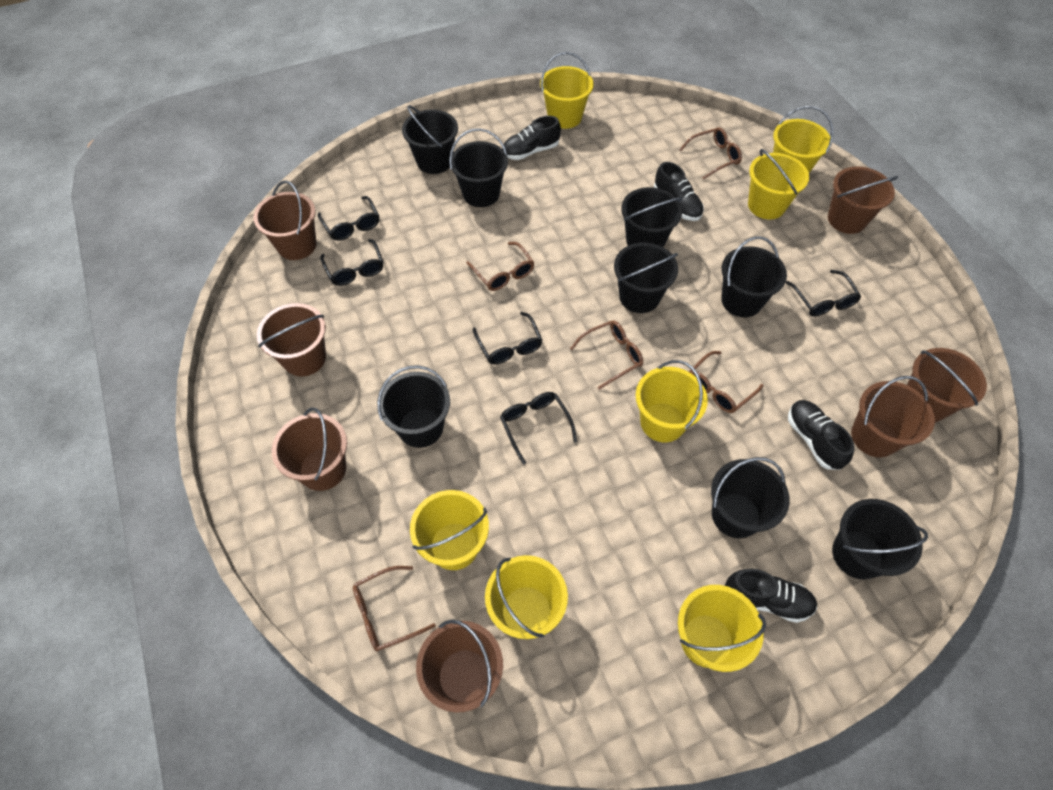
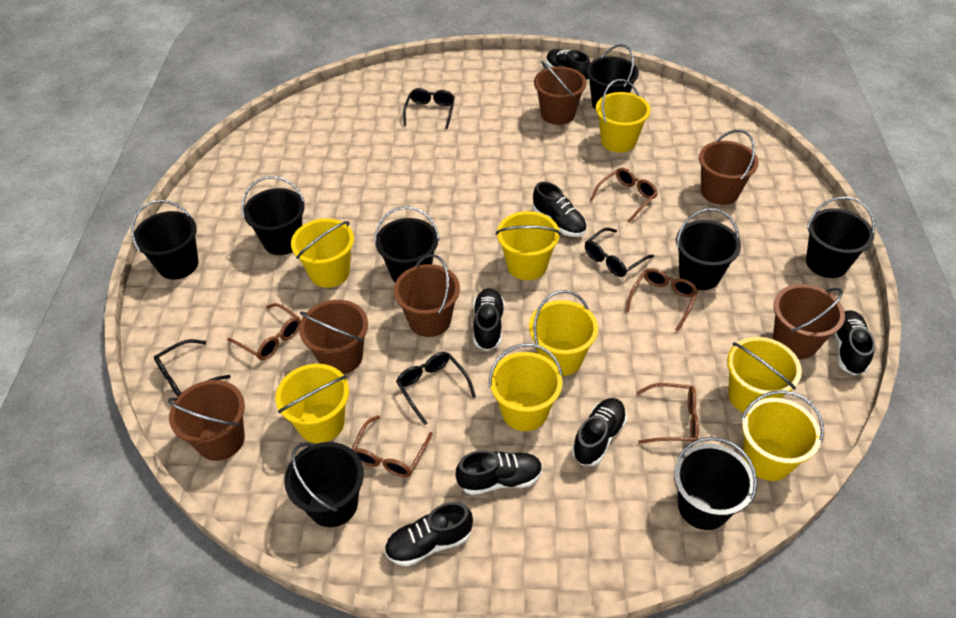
black glasses: [318,196,379,241] [320,239,383,286] [473,312,542,364] [500,392,577,465] [786,270,861,317] = 5 -> [154,339,230,397] [396,352,476,425] [403,88,455,129] [585,227,654,277] = 4
black shoe: [502,116,561,160] [654,162,704,221] [725,569,817,623] [788,400,855,470] = 4 -> [384,502,473,567] [456,450,543,495] [473,288,505,351] [533,181,587,237] [546,49,590,82] [572,398,627,466] [834,310,875,375] = 7
brown bucket: [253,181,317,260] [257,303,326,376] [272,408,347,491] [416,619,503,713] [828,166,898,234] [851,376,935,458] [907,348,987,422] = 7 -> [168,380,245,461] [299,300,368,374] [394,254,460,337] [534,61,587,125] [699,130,759,205] [773,284,845,359] = 6
yellow bucket: [410,490,489,570] [485,555,568,639] [540,52,594,129] [636,360,708,442] [678,585,766,672] [748,149,809,220] [773,106,833,173] = 7 -> [275,364,349,443] [291,218,354,288] [489,344,563,431] [496,211,561,280] [529,290,598,376] [596,79,651,153] [727,337,802,413] [741,390,824,481] = 8

